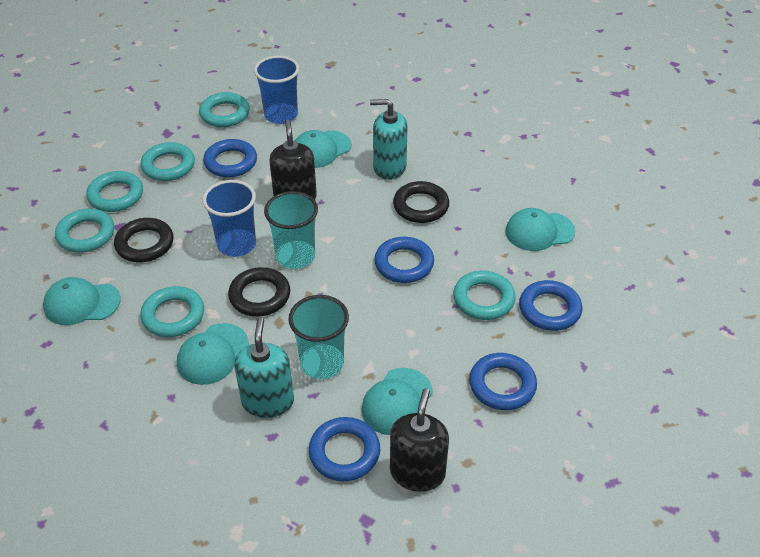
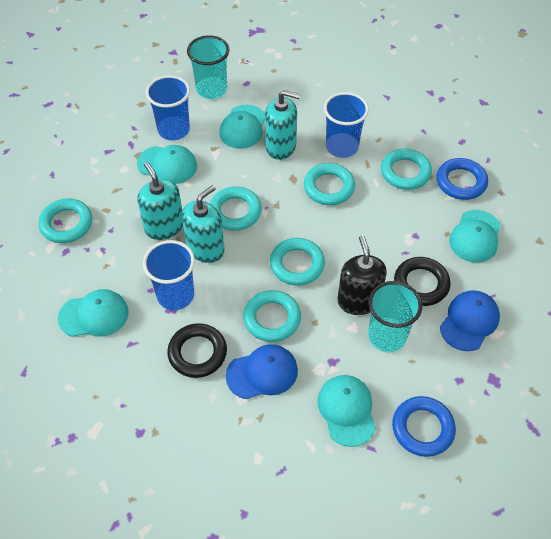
black ring: [114,218,173,262] [228,267,290,317] [393,181,449,223] = 3 -> [167,323,227,378] [394,257,451,306] = 2
black soap dispenser: [269,119,317,200] [390,388,449,492] = 2 -> [337,235,387,315] = 1
blue cap: none = 0 -> [226,344,298,399] [440,290,500,351] = 2
blue cup: [202,180,256,257] [254,56,299,124] = 2 -> [143,240,195,310] [146,75,190,140] [324,92,369,158] = 3
blue ring: [203,139,257,177] [309,417,380,481] [374,237,434,283] [469,353,537,410] [519,280,582,331] = 5 -> [392,396,456,457] [437,158,488,200] = 2
turquoise soap dispenser: [234,317,294,418] [370,99,408,180] = 2 -> [137,162,183,240] [182,185,224,263] [265,90,300,160] = 3

